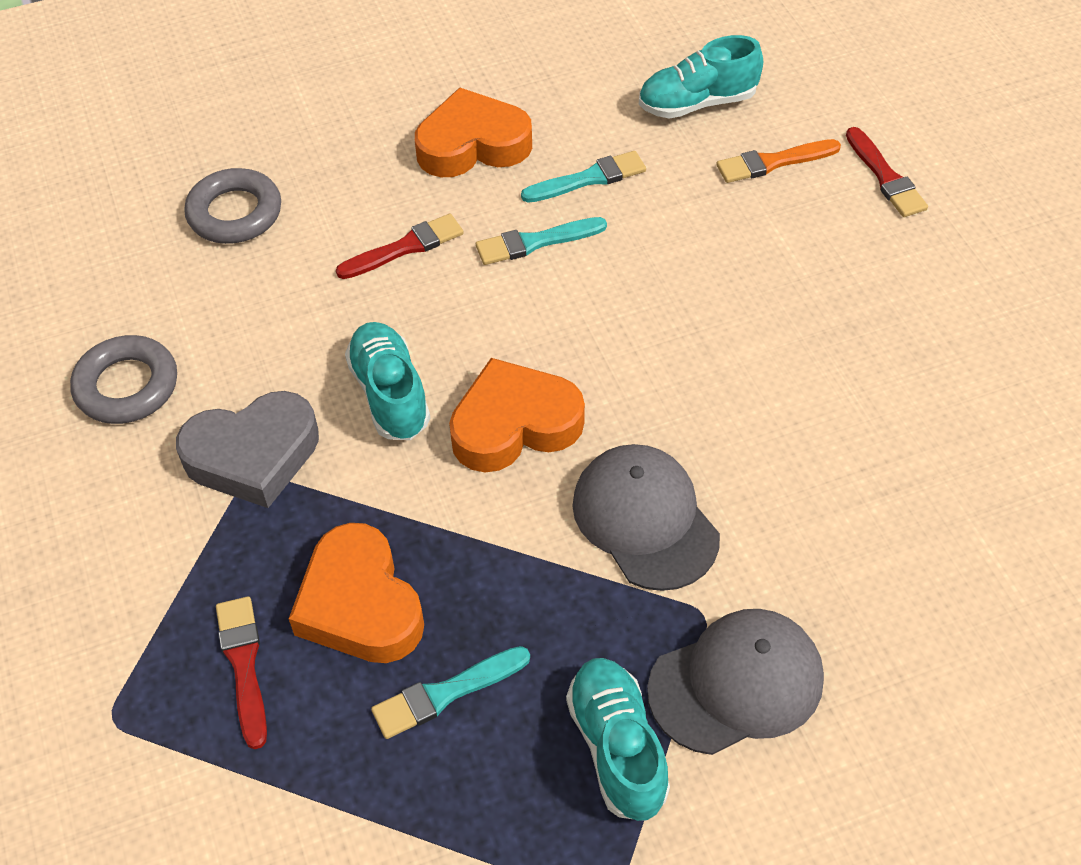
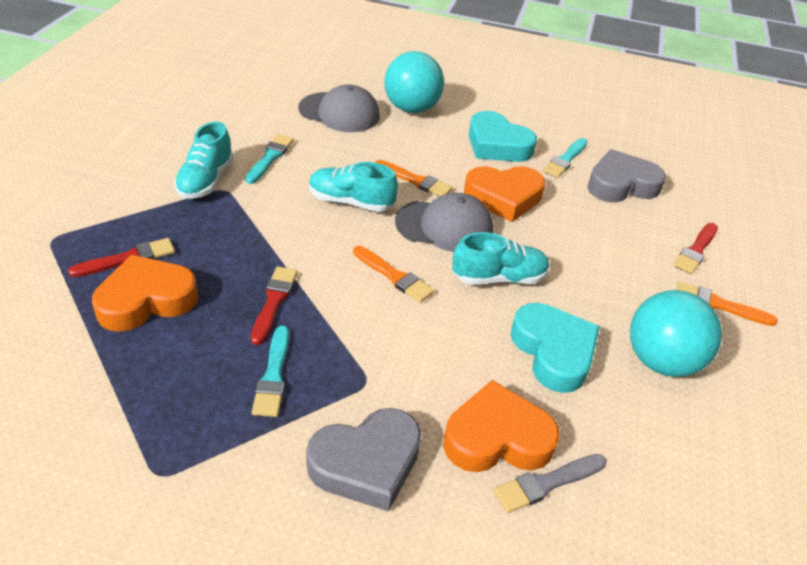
grey brush: none = 0 -> [494,454,606,513] = 1
grey heart: [176,391,319,508] = 1 -> [306,408,421,512] [587,149,666,202] = 2
grey ring: [70,335,177,424] [184,168,281,244] = 2 -> none = 0
orange brush: [716,139,841,183] = 1 -> [353,246,434,303] [375,160,453,196] [677,282,778,326] = 3
turquoise ball: none = 0 -> [385,51,444,113] [630,290,722,377] = 2
turquoise heart: none = 0 -> [468,111,537,162] [510,303,600,393] = 2

